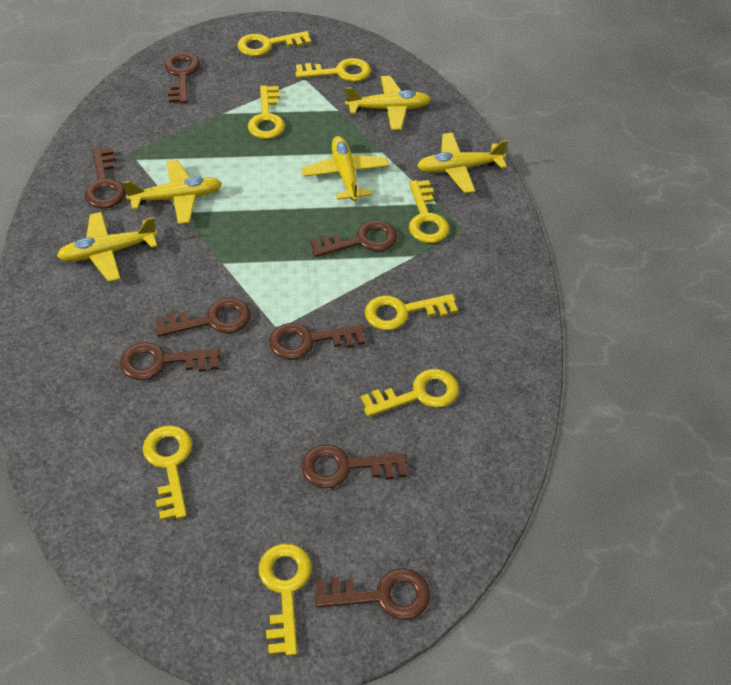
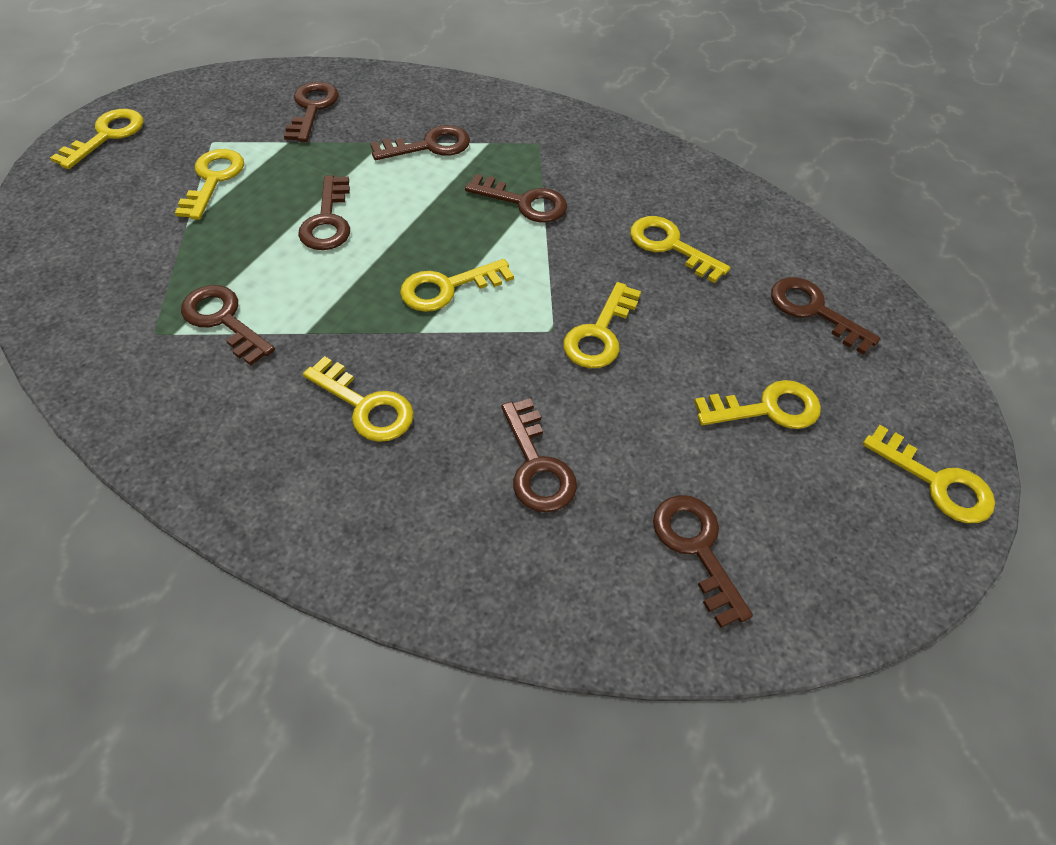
yellow plane: [57,212,158,282] [123,160,222,224] [302,136,389,202] [345,76,431,130] [417,133,508,193] = 5 -> none = 0

